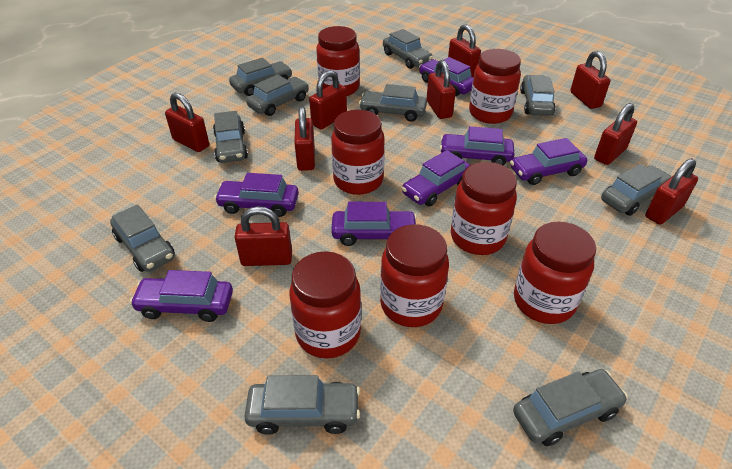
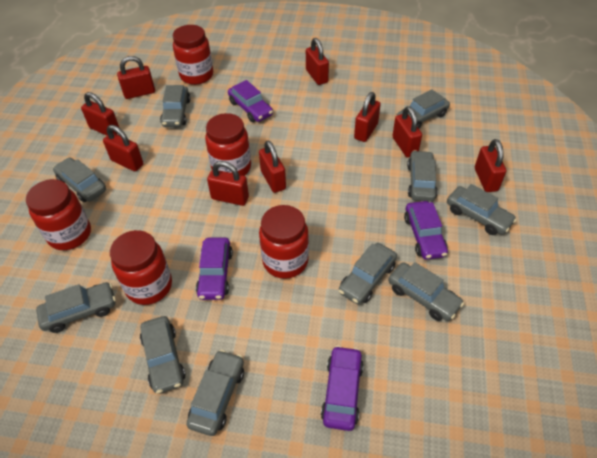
purple car: [130,270,233,322] [214,173,299,217] [331,202,417,246] [402,150,470,206] [419,57,474,96] [440,126,515,166] [510,138,587,185] = 7 -> [196,238,233,300] [228,80,273,122] [321,345,364,431] [404,201,448,260] = 4
red jar: [289,251,361,358] [316,26,360,96] [331,110,385,195] [380,224,449,327] [451,162,517,255] [469,49,521,124] [514,222,596,324] = 7 -> [26,179,91,250] [110,230,172,305] [173,25,213,85] [205,113,251,176] [259,205,309,279] = 5

